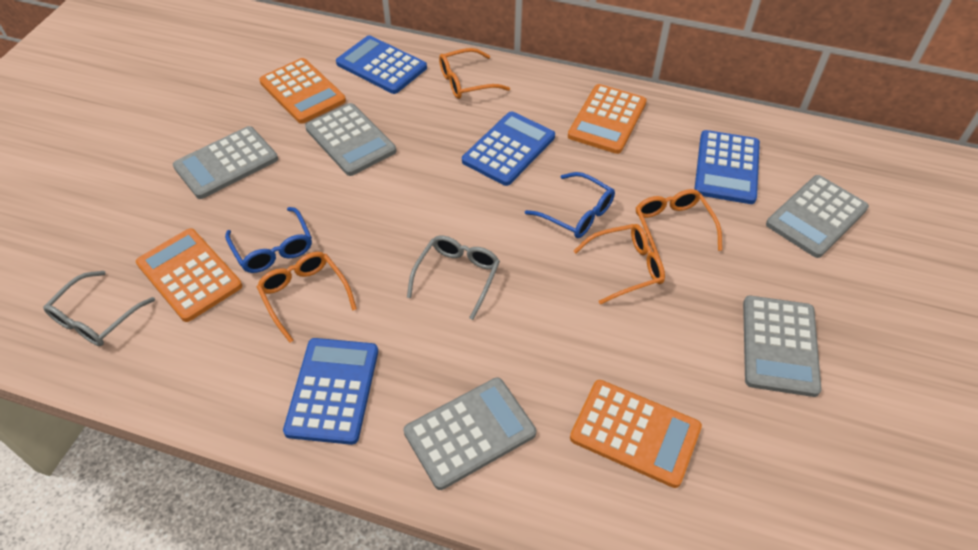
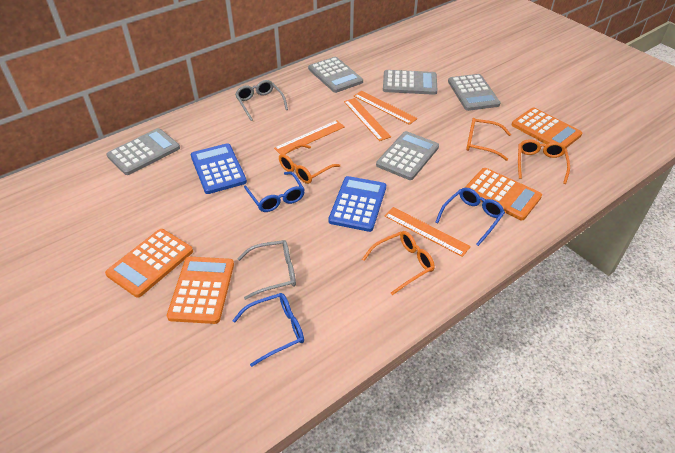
blue calculator: [283,338,378,445] [336,35,427,94] [462,111,555,186] [694,130,760,204] = 4 -> [191,143,247,194] [328,176,386,232] = 2
blue glasses: [225,207,312,273] [525,172,615,238] = 2 -> [232,293,304,367] [244,171,305,212] [435,188,505,246] = 3
orange ruler: none = 0 -> [274,120,345,154] [344,98,391,141] [354,91,418,125] [385,207,471,257] = 4

